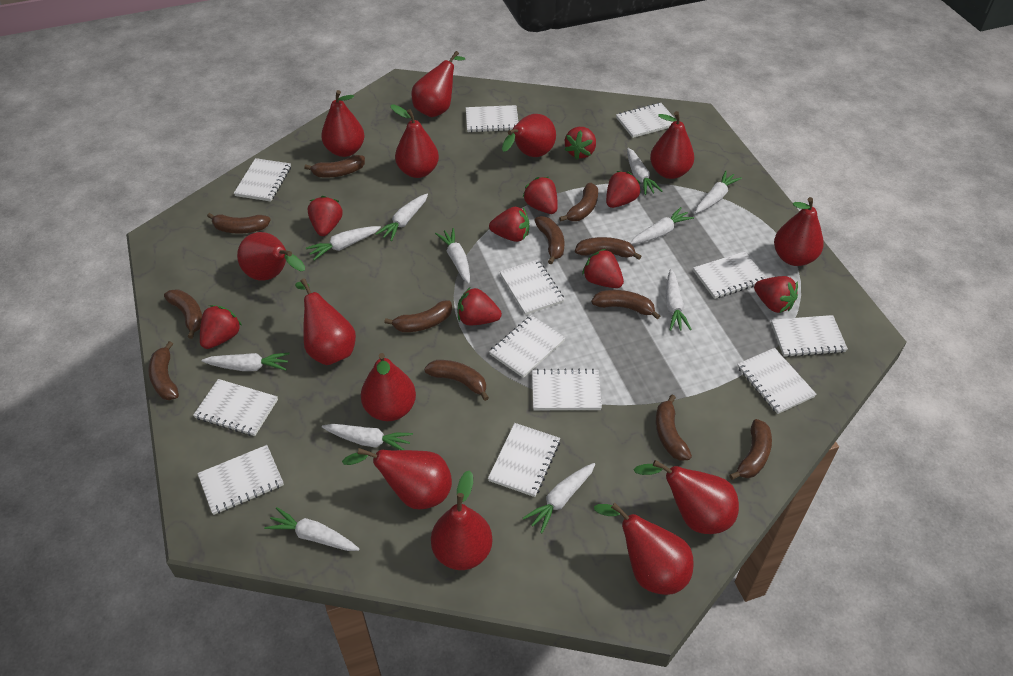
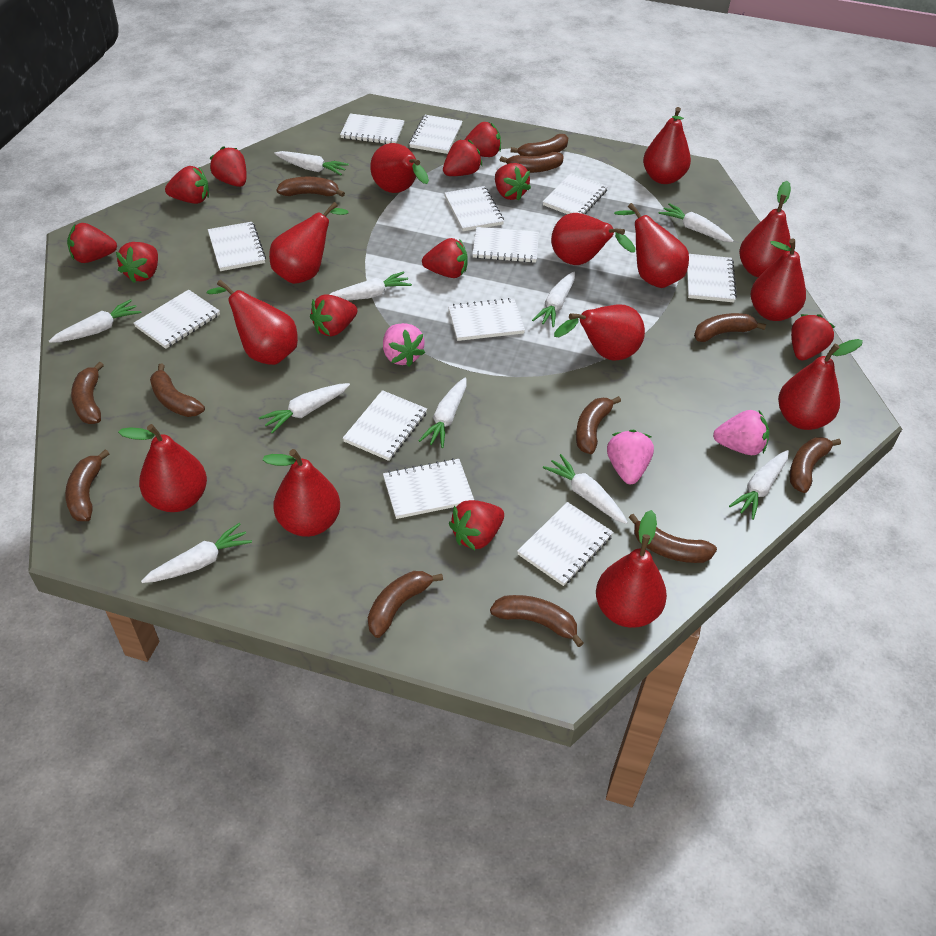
pink strawberry: none = 0 -> [383,323,425,367] [607,429,654,484] [713,410,769,455] = 3
red strawberry: [200,305,242,349] [308,196,343,236] [458,287,502,325] [489,207,529,242] [523,177,558,214] [564,127,596,160] [582,249,624,288] [606,171,641,208] [754,276,798,313] = 9 -> [67,223,117,263] [116,242,158,283] [165,166,209,204] [210,146,247,187] [310,294,357,337] [422,238,468,278] [443,139,482,176] [449,500,504,550] [464,122,501,157] [495,163,531,201] [791,314,835,360] = 11
white carrot: [202,353,290,371] [264,507,359,551] [306,226,381,260] [322,424,413,450] [376,194,428,241] [435,228,470,284] [523,463,595,534] [627,148,662,195] [630,207,694,244] [665,269,692,331] [695,171,742,213] = 11 -> [49,299,141,343] [141,523,252,583] [259,383,350,433] [274,151,349,175] [329,271,412,300] [419,378,467,448] [532,272,575,327] [543,454,628,524] [659,203,734,242] [729,450,789,520] = 10

